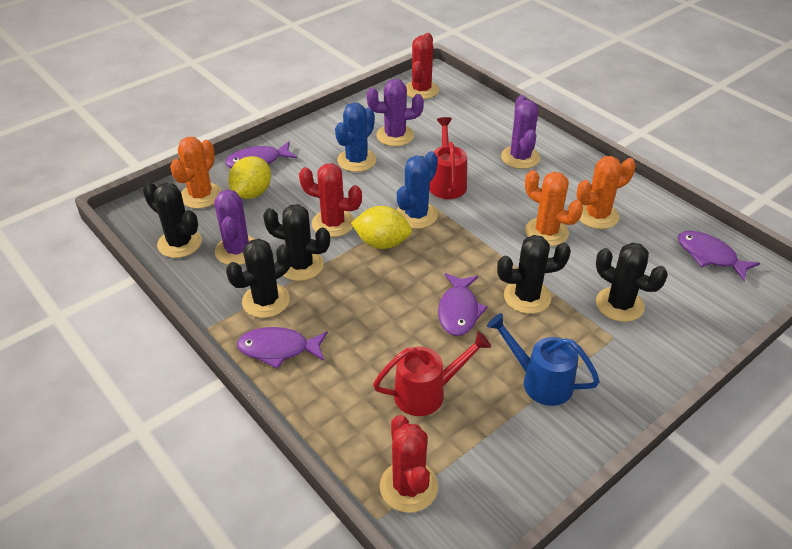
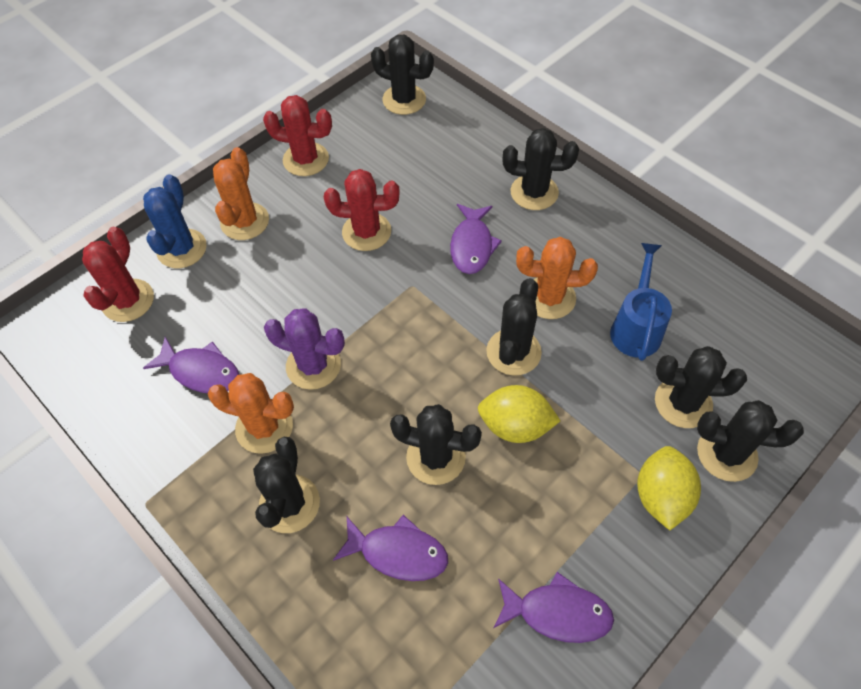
black cactus: [143,182,202,258] [226,239,291,318] [263,204,330,281] [497,235,571,314] [596,242,668,322] = 5 -> [253,437,320,533] [371,35,434,115] [390,404,482,485] [486,278,542,376] [502,128,579,210] [655,346,747,428] [697,400,804,482] = 7
blue cactus: [335,103,377,172] [397,151,438,229] = 2 -> [143,174,207,268] = 1
purple cactus: [214,190,255,265] [367,79,424,146] [501,95,540,169] = 3 -> [264,308,345,390] = 1
red watering can: [373,331,491,416] [429,117,467,199] = 2 -> none = 0

